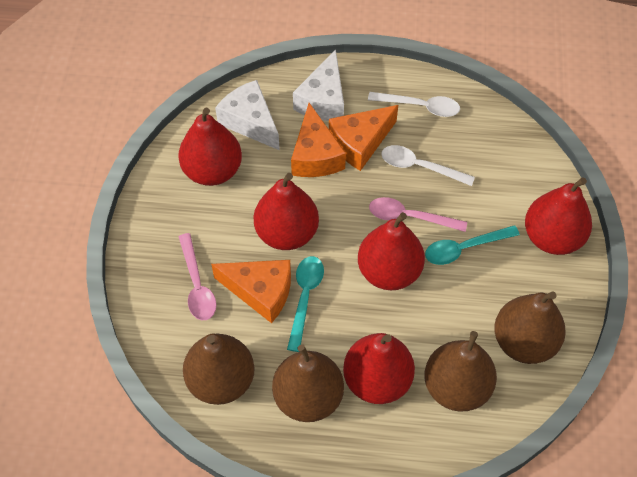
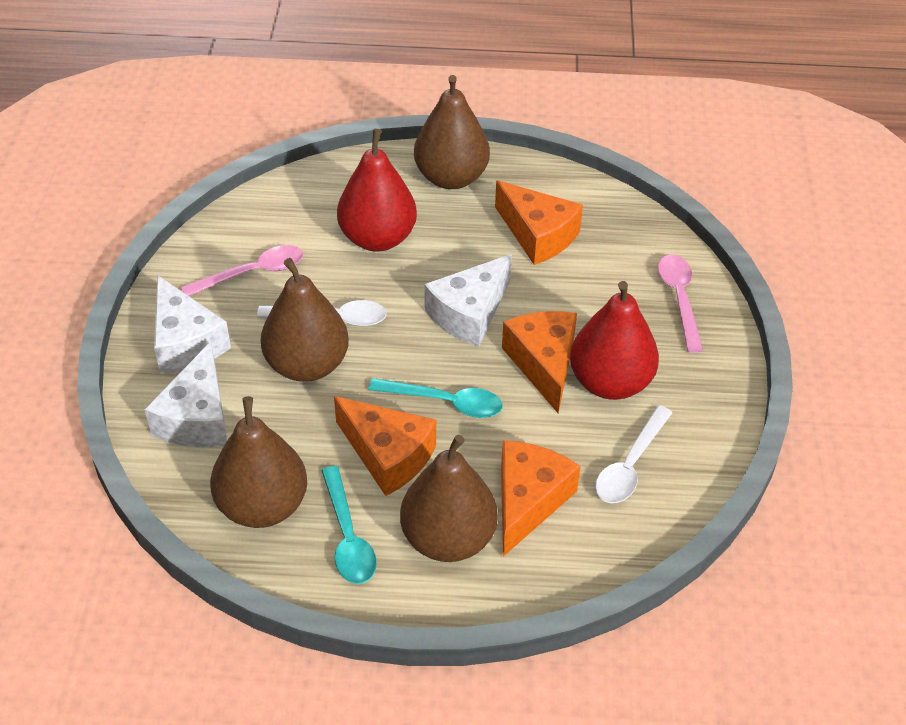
orange cheese: [211,260,291,323] [291,103,346,177] [329,105,398,171] = 3 -> [334,396,436,496] [495,180,583,265] [501,441,581,557] [502,311,577,413] = 4
red pear: [179,108,242,186] [254,173,319,250] [343,333,415,404] [358,212,425,290] [525,177,592,255] = 5 -> [337,129,417,251] [570,281,659,400] = 2
white cheese: [215,80,280,150] [293,49,344,121] = 2 -> [145,341,227,447] [154,276,231,374] [424,254,512,347] = 3

